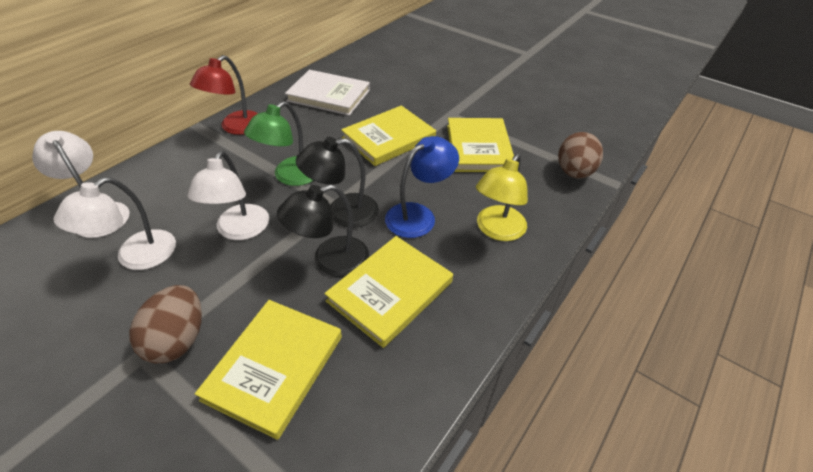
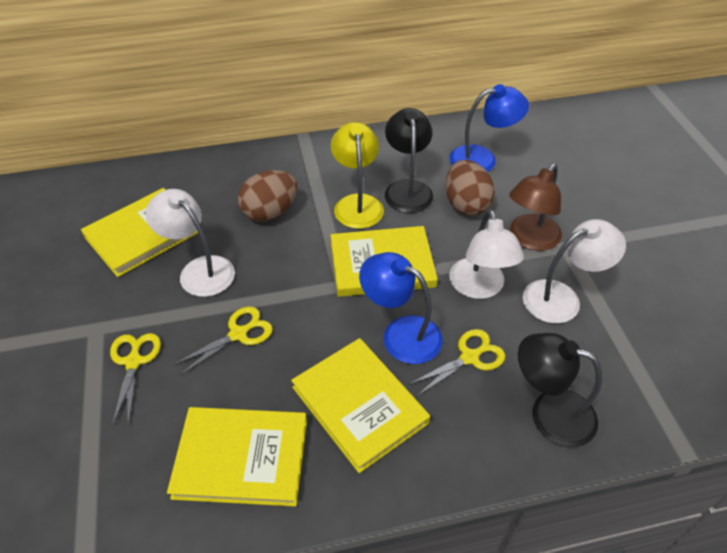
blue lamp: [385,136,459,238] = 1 -> [359,252,443,364] [449,84,529,172] = 2
brown lamp: none = 0 -> [509,163,562,251] = 1
green lamp: [244,101,314,186] = 1 -> none = 0
red lamp: [190,55,258,135] = 1 -> none = 0
white book: [285,70,370,116] = 1 -> none = 0
yellow scissors: none = 0 -> [110,333,161,426] [173,306,273,375] [408,329,505,396] = 3

